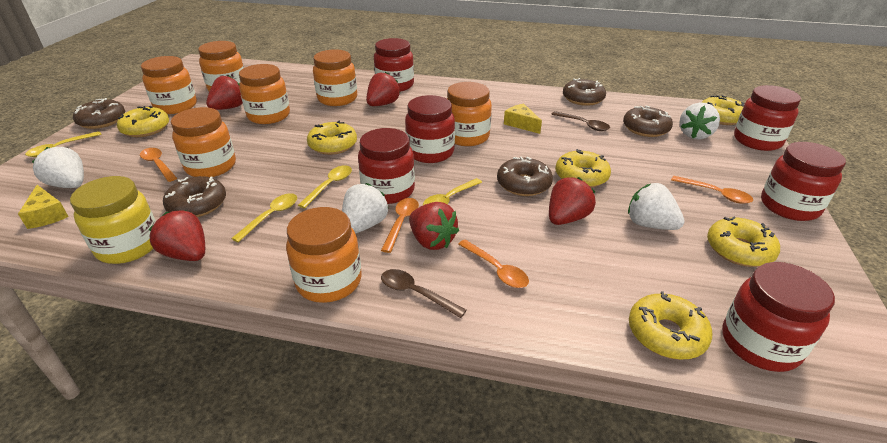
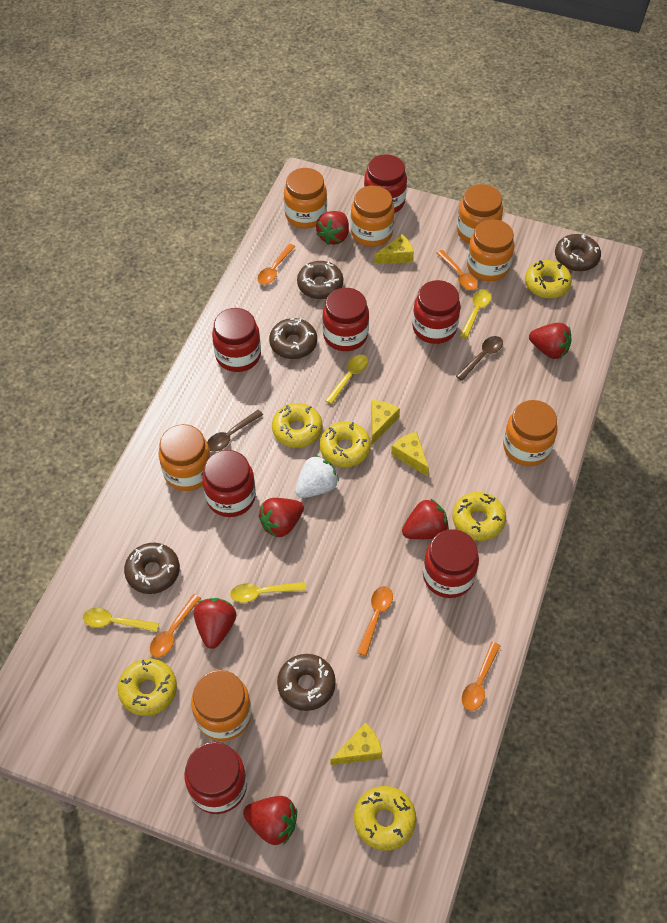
orange spoon: [140,148,177,182] [381,198,419,253] [458,239,529,288] [671,176,753,204] = 4 -> [150,594,201,657] [257,244,295,285] [357,586,393,656] [437,250,478,290] [462,642,500,711] = 5
red jar: [358,128,415,204] [374,38,414,92] [405,95,455,163] [722,262,835,372] [734,85,801,151] [761,142,846,221] = 6 -> [184,742,247,814] [202,450,256,517] [212,308,261,372] [322,288,369,351] [364,154,407,213] [412,280,461,344] [423,529,479,598] = 7
red strawberry: [149,210,205,261] [206,75,243,110] [366,72,400,106] [409,202,459,250] [549,177,596,225] = 5 -> [194,598,236,649] [243,796,297,845] [259,498,304,538] [316,211,349,245] [402,499,449,539] [529,323,571,359] = 6
white strawberry: [32,147,84,188] [342,183,389,234] [628,183,685,230] [679,102,720,139] = 4 -> [295,455,339,498] = 1
yellow cheese: [18,185,69,229] [504,104,542,134] = 2 -> [330,722,382,765] [371,400,400,444] [374,235,414,264] [391,432,429,476] = 4
yellow jar: [70,176,156,264] = 1 -> none = 0

